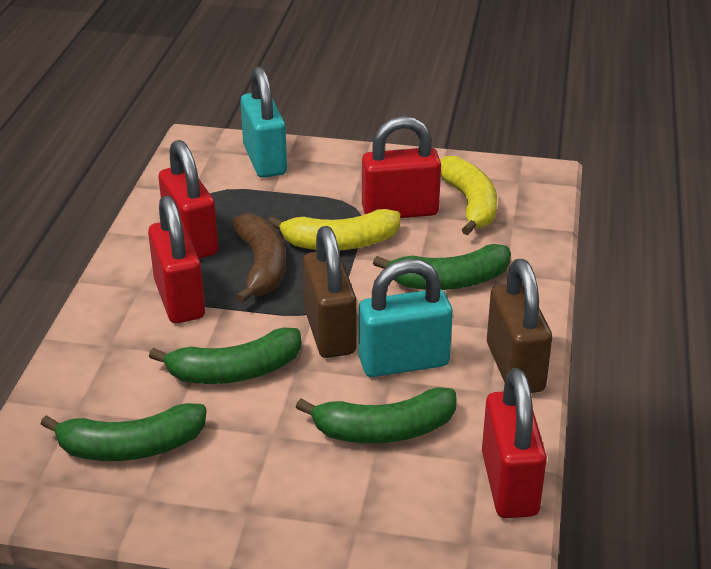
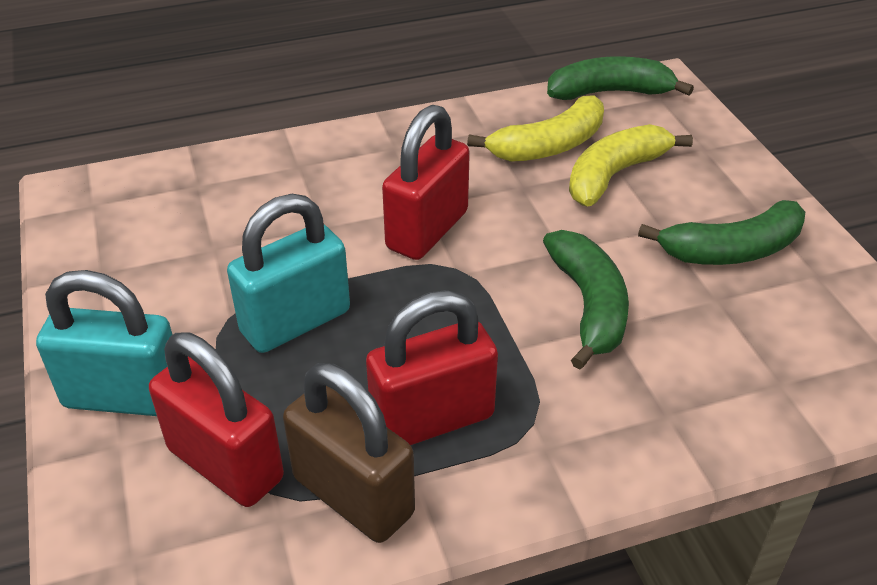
brown banana: [232,213,286,304] = 1 -> none = 0
brown padlock: [303,226,357,358] [487,259,552,393] = 2 -> [283,363,415,543] = 1
green banana: [41,403,207,461] [149,327,301,384] [296,387,457,443] [373,244,511,290] = 4 -> [543,230,629,369] [547,56,694,100] [638,200,805,265] = 3
red padlock: [148,196,205,323] [158,140,218,259] [362,116,441,218] [482,368,547,518] = 4 -> [149,333,284,507] [366,290,498,445] [382,105,470,260] = 3

